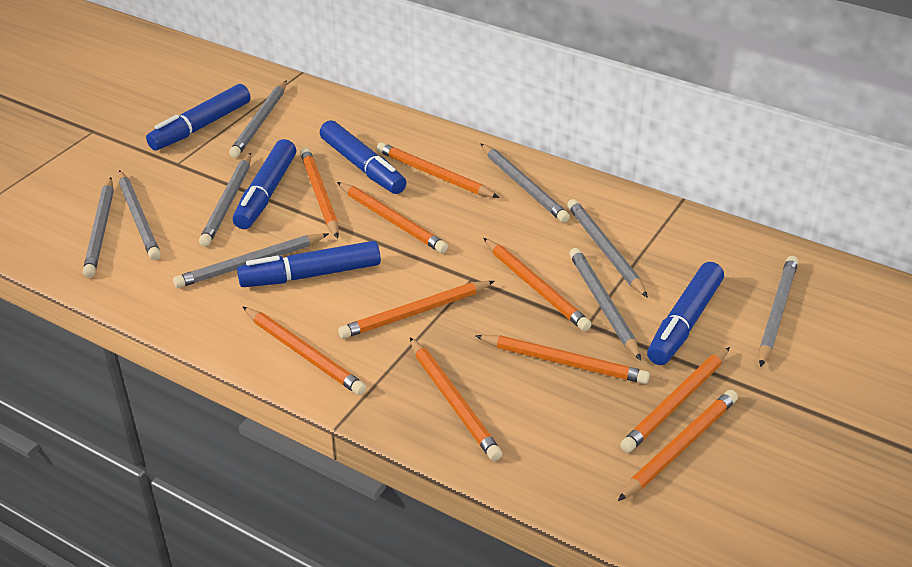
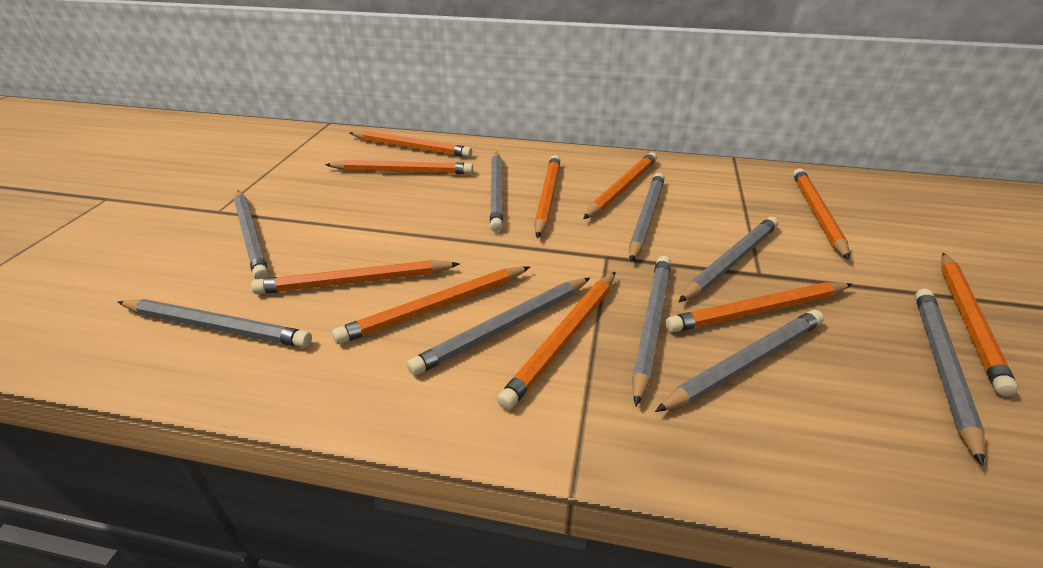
blue marker: [146,84,251,151] [233,139,296,229] [237,241,381,287] [320,120,407,194] [647,262,724,365] = 5 -> none = 0

